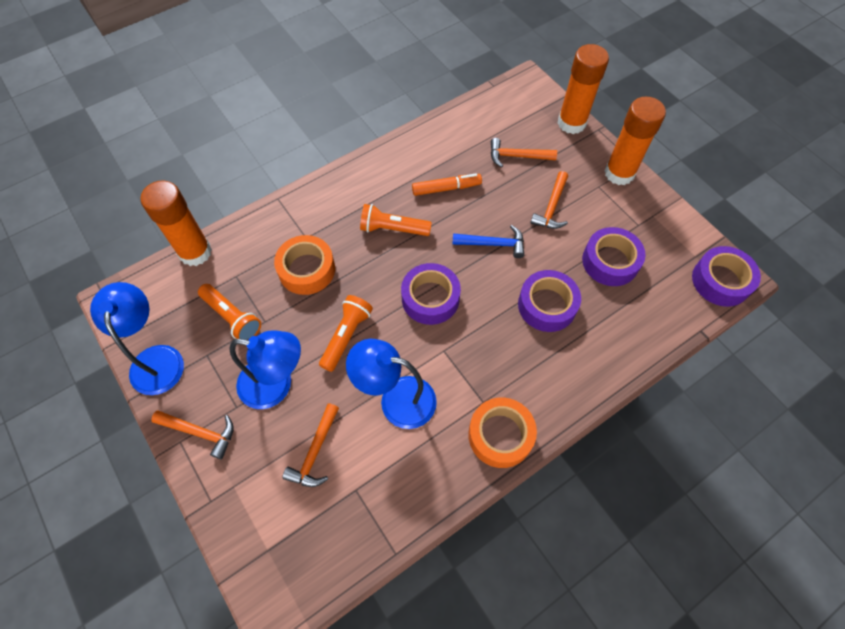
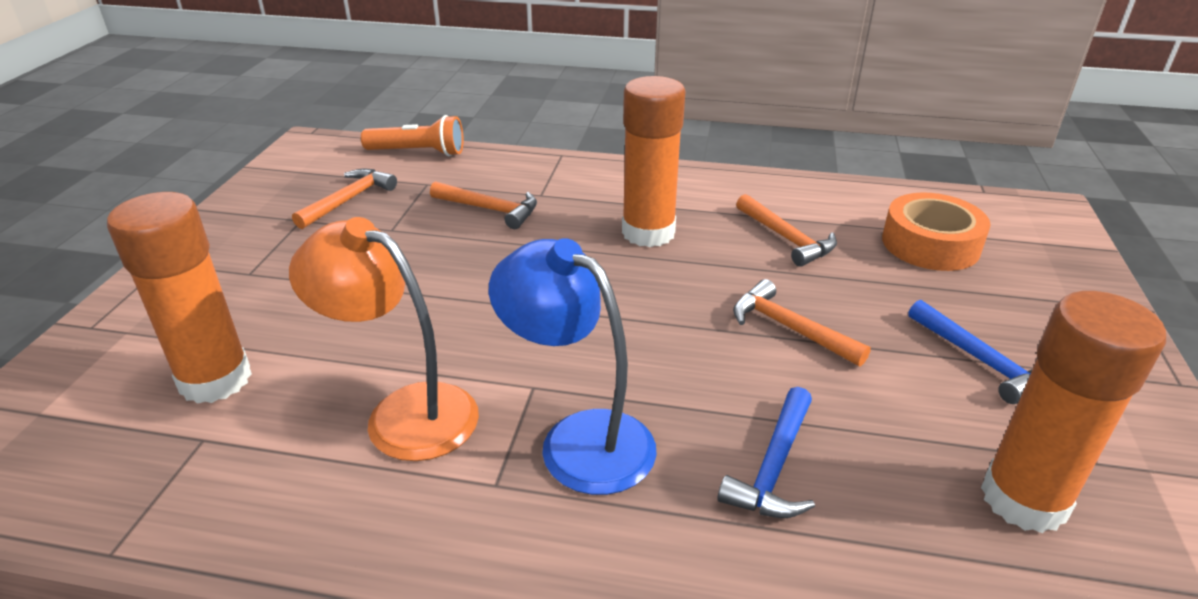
blue hammer: [452,225,524,258] = 1 -> [717,387,815,518] [908,300,1033,404] = 2
blue lamp: [90,282,184,395] [230,330,301,409] [346,339,437,429] = 3 -> [489,238,657,495] = 1
orange flashlight: [198,284,261,340] [319,295,373,372] [360,204,432,236] = 3 -> [361,115,464,156] = 1
orange lamp: none = 0 -> [289,217,479,461] = 1
orange marker: [412,173,482,196] = 1 -> none = 0
orange tape: [274,235,335,295] [468,397,537,468] = 2 -> [882,192,991,271] = 1
purple tape: [401,263,461,325] [518,270,581,332] [582,227,645,286] [692,246,761,307] = 4 -> none = 0

